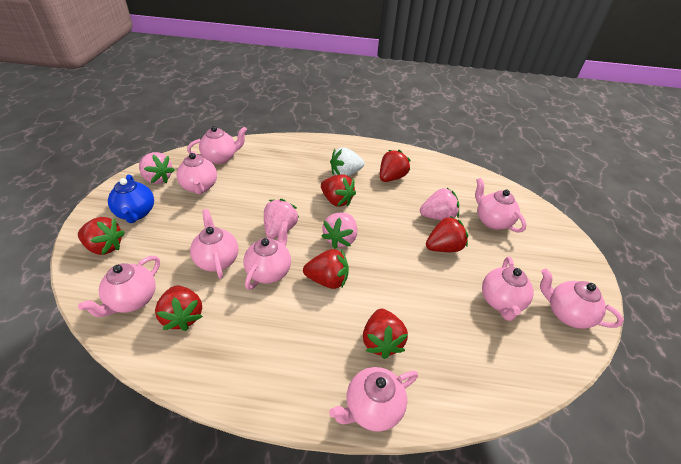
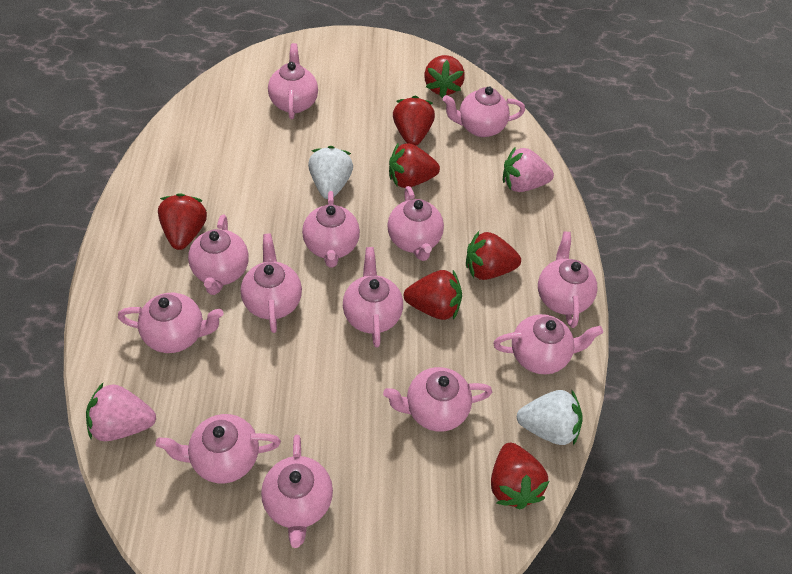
blue teapot: [108,174,154,223] = 1 -> none = 0
pink strawberry: [139,152,175,184] [264,199,299,239] [321,213,357,249] [420,188,459,220] = 4 -> [86,383,156,441] [503,147,554,192] = 2
pink teapot: [78,256,160,317] [176,151,217,195] [187,126,247,164] [190,209,238,279] [243,221,291,290] [329,367,418,432] [475,178,527,233] [482,257,534,321] [540,269,624,329] = 9 -> [118,293,224,353] [156,414,281,483] [188,215,249,295] [241,234,302,333] [261,435,333,548] [268,43,318,119] [302,191,360,268] [343,247,403,348] [383,367,492,432] [387,186,444,261] [443,86,525,137] [493,314,603,374] [538,232,597,328] = 13
white strawberry: [330,147,365,176] = 1 -> [308,146,353,199] [517,389,583,445] = 2

